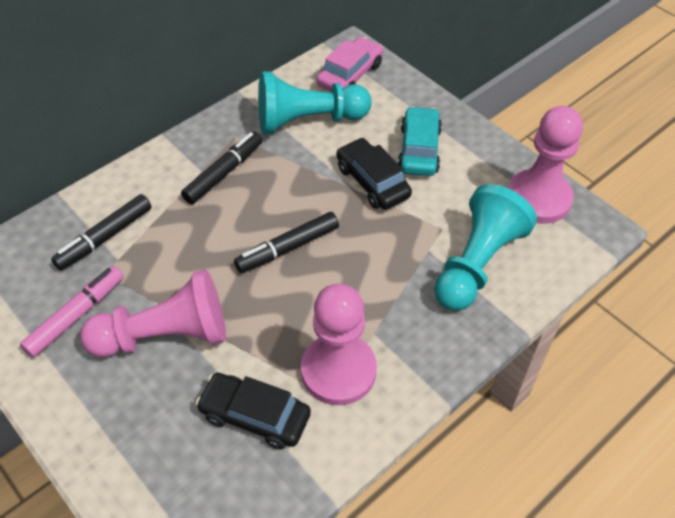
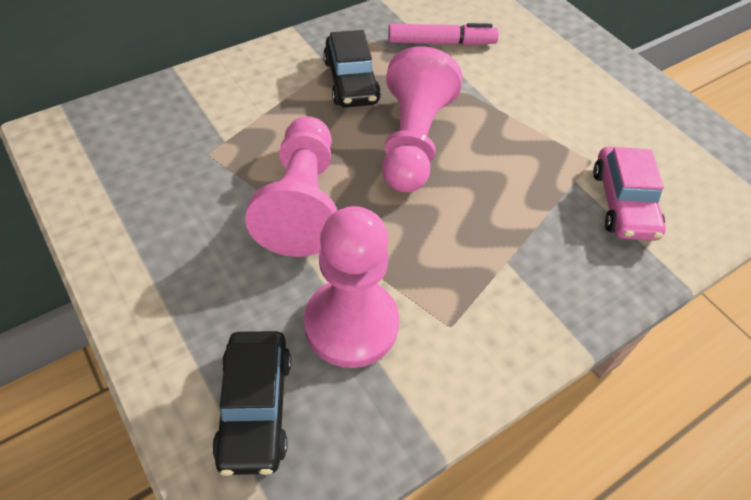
black marker: [51,194,152,270] [181,132,262,204] [234,212,339,273] = 3 -> none = 0
turquoise car: [398,106,442,176] = 1 -> none = 0
turquoise pawn: [258,71,372,134] [434,184,537,311] = 2 -> none = 0

